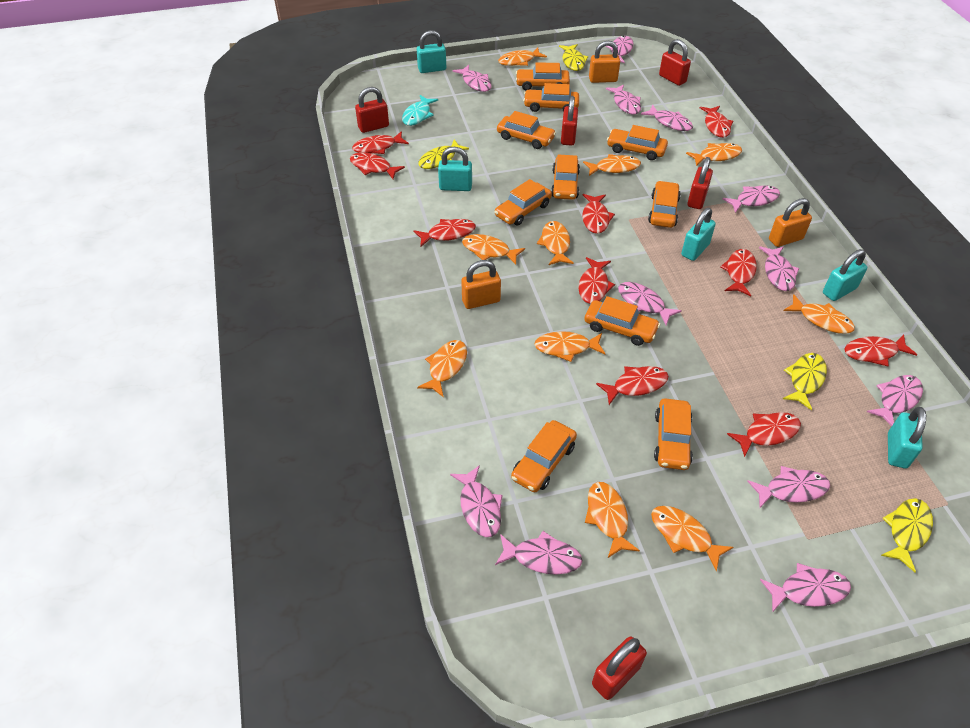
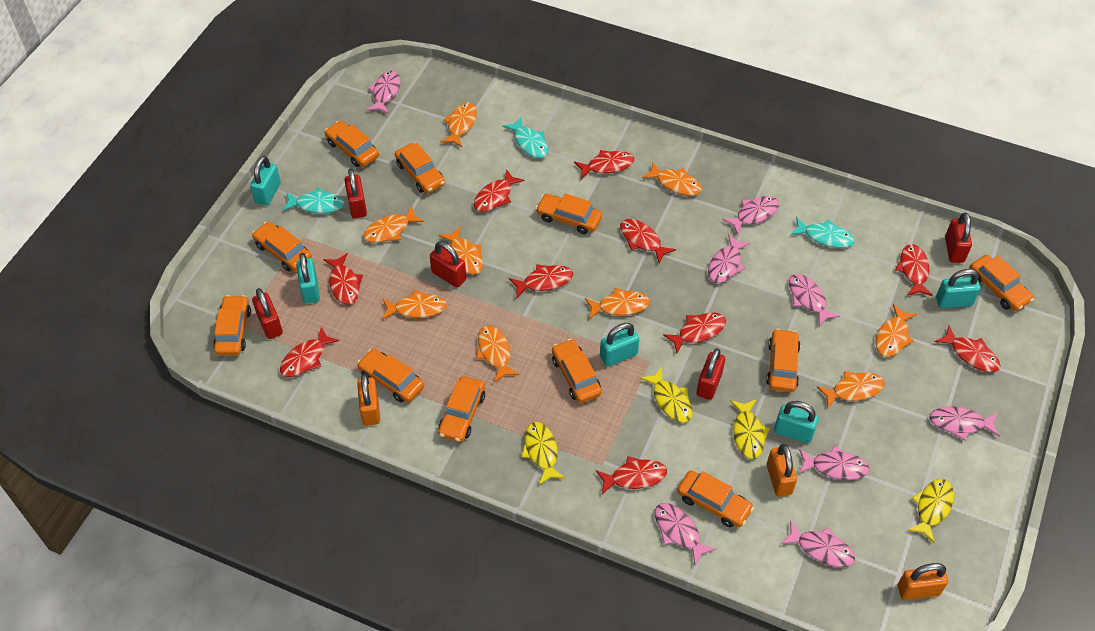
orange car: [494,179,552,225] [497,111,556,149] [511,420,577,492] [516,62,570,90] [523,83,579,112] [551,154,580,200] [584,296,660,346] [607,125,668,160] [648,181,681,228] [654,398,693,470] = 10 -> [213,295,251,356] [252,222,312,271] [325,121,379,167] [357,349,424,402] [395,143,445,193] [438,376,485,442] [536,193,602,234] [552,339,602,403] [677,470,754,528] [766,329,801,392] [969,255,1034,311] = 11
orange fish: [417,340,467,397] [462,234,525,265] [498,47,547,66] [534,331,606,362] [537,221,574,265] [583,154,641,176] [585,482,640,558] [651,506,733,571] [686,143,742,166] [783,294,855,334] = 10 -> [363,206,424,243] [382,290,447,319] [439,226,483,275] [440,103,477,147] [476,325,519,383] [585,288,650,319] [642,162,702,196] [817,371,885,408] [875,304,917,357] = 9
pink fish: [450,465,503,537] [453,65,492,92] [495,531,583,575] [606,36,634,63] [606,85,641,114] [618,282,682,325] [641,105,693,131] [722,185,780,213] [747,466,830,508] [759,246,799,291] [760,563,851,612] [867,375,923,426] = 12 -> [367,71,400,114] [655,503,716,565] [708,234,751,283] [722,196,779,235] [781,520,855,567] [789,274,840,326] [799,445,869,480] [929,406,1000,440] = 8
turquoise fish: [402,95,438,126] = 1 -> [282,188,344,214] [503,117,548,158] [790,217,854,248] = 3

